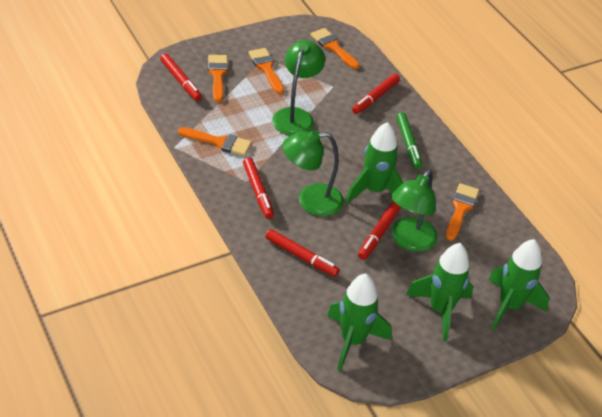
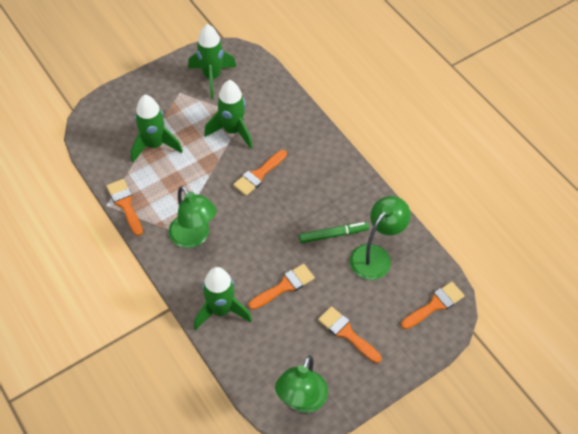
red marker: [160,54,202,101] [243,157,274,219] [266,229,340,277] [352,74,400,114] [358,202,401,260] = 5 -> none = 0

